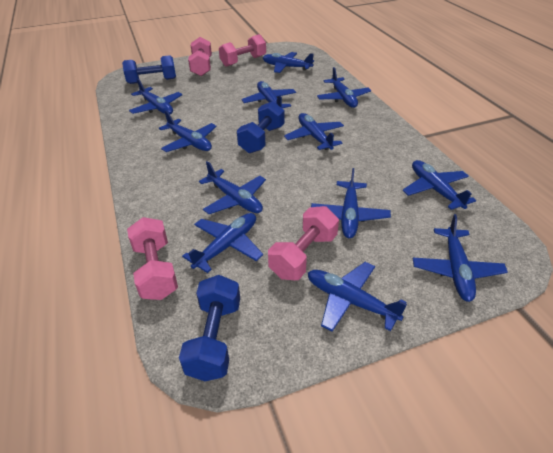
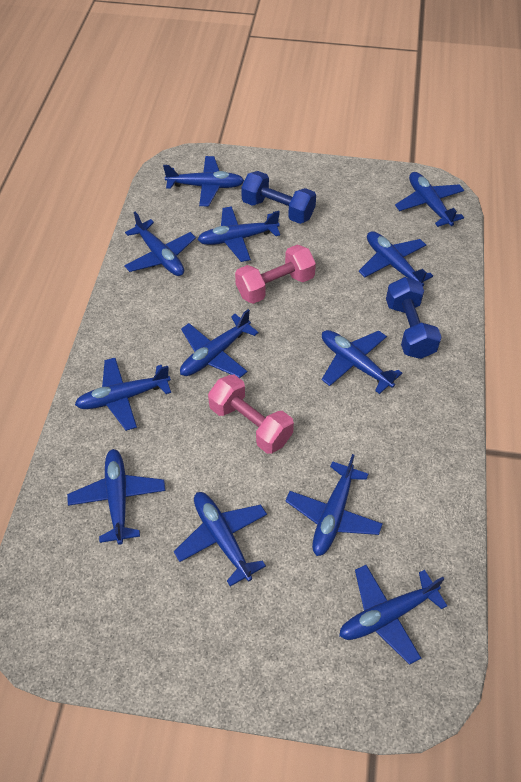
blue dumbbell: [122,55,176,84] [179,275,240,381] [237,101,284,153] = 3 -> [241,171,316,224] [386,277,442,359] = 2
pink dumbbell: [127,217,178,300] [188,37,212,76] [219,34,266,67] [268,206,339,280] = 4 -> [208,375,294,454] [235,245,316,304] = 2

